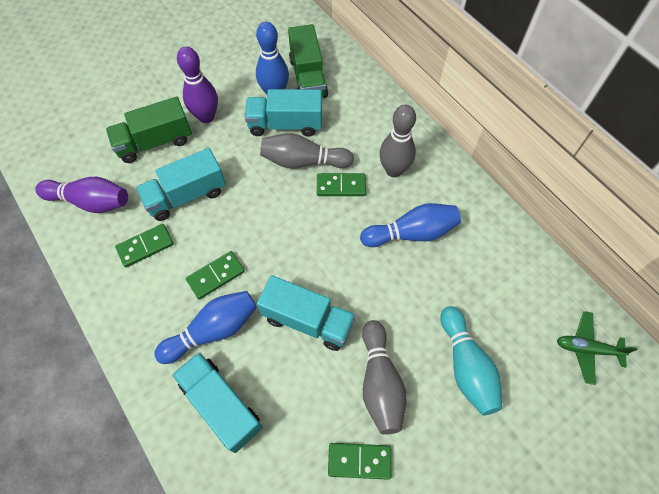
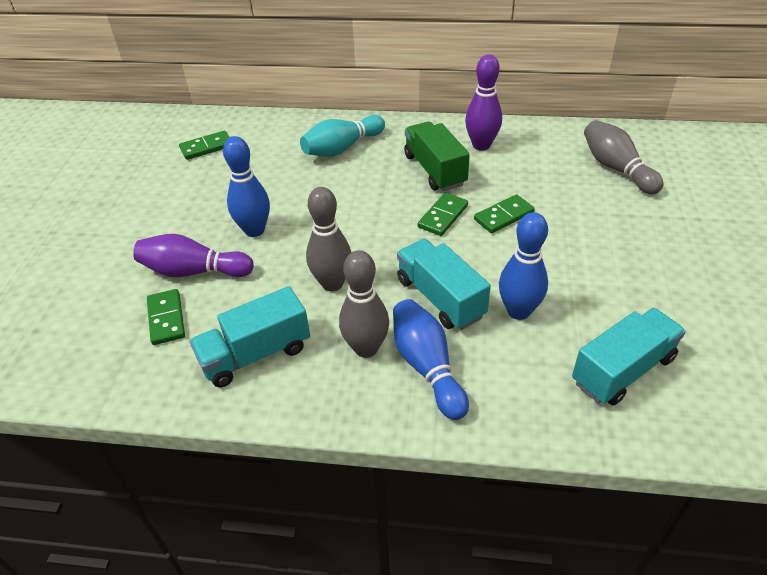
green plane: [557,311,637,385] = 1 -> none = 0
green truck: [106,97,192,163] [288,24,328,98] = 2 -> [404,121,470,191] = 1
turquoise truck: [136,148,226,221] [172,352,263,453] [245,89,322,137] [257,275,356,351] = 4 -> [190,286,310,387] [397,239,491,330] [572,308,686,406] = 3

